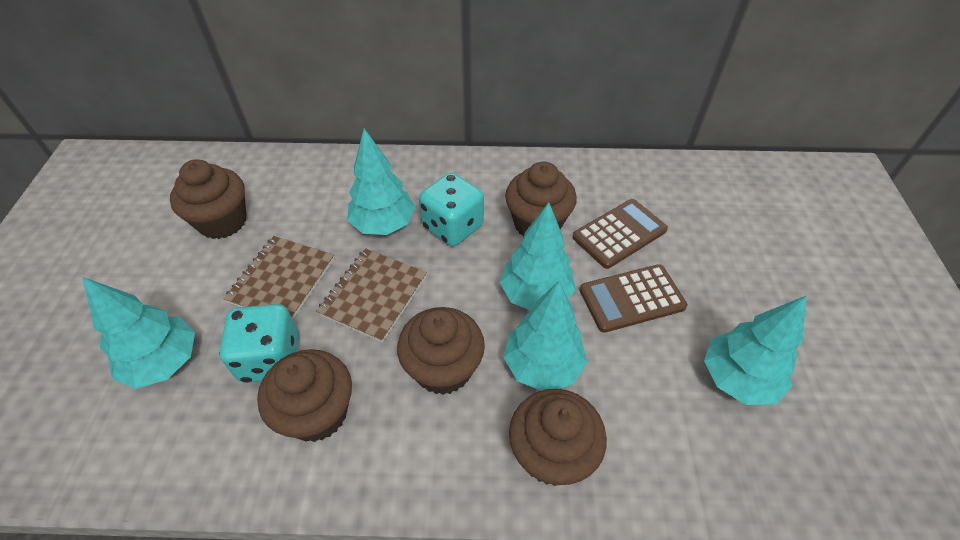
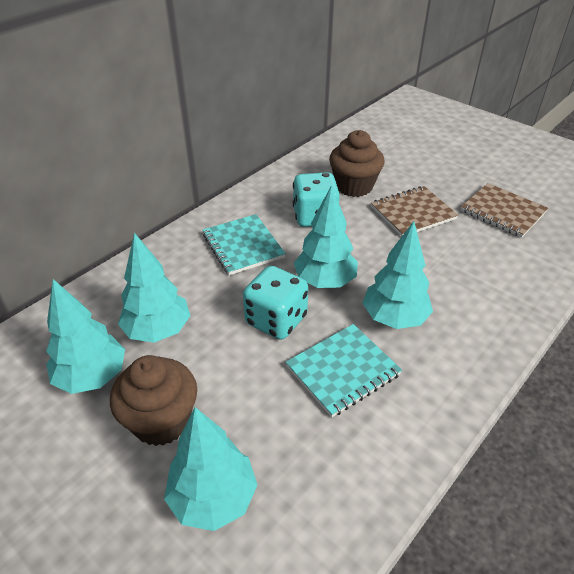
brown calculator: [573,199,668,269] [580,264,687,333] = 2 -> none = 0
brown cupcake: [170,159,246,239] [257,349,352,442] [397,307,485,395] [505,161,577,237] [509,389,607,486] = 5 -> [110,355,197,446] [329,130,385,197] = 2
turquoise notebook: none = 0 -> [203,214,286,275] [286,324,402,417] = 2

